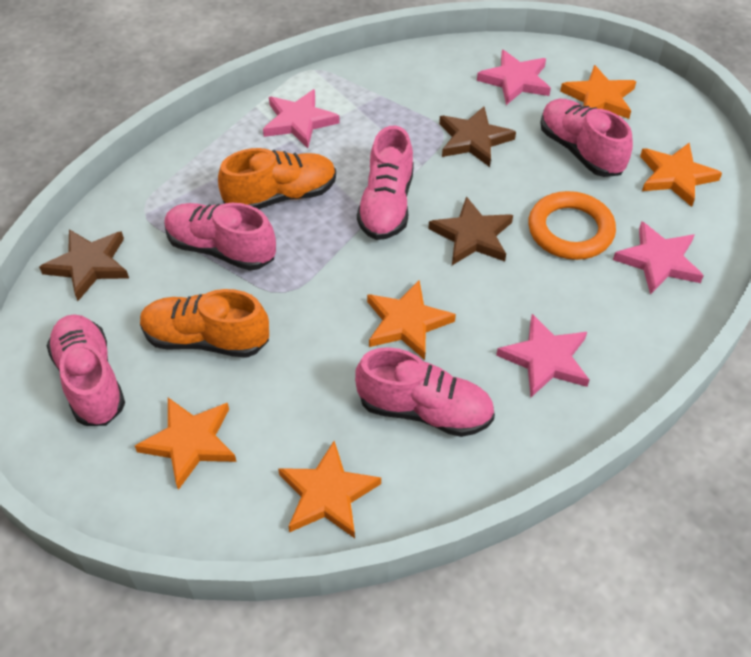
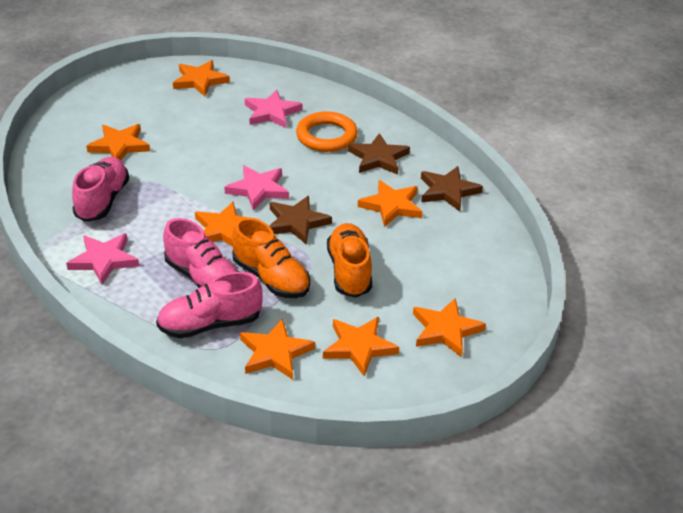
orange star: [135,398,237,490] [278,441,381,538] [367,280,456,360] [560,65,637,119] [640,143,722,207] = 5 -> [87,124,150,160] [173,60,230,96] [195,202,261,247] [240,318,315,380] [323,317,399,377] [358,180,423,227] [413,298,486,357] = 7
pink shoe: [46,314,125,426] [164,203,276,271] [355,347,495,437] [357,125,414,240] [540,99,633,177] = 5 -> [72,157,129,222] [156,272,263,339] [163,218,239,288] = 3
pink star: [263,89,340,148] [477,50,551,105] [496,314,589,397] [613,221,704,295] = 4 -> [66,233,139,285] [224,165,289,210] [245,90,303,128] = 3

